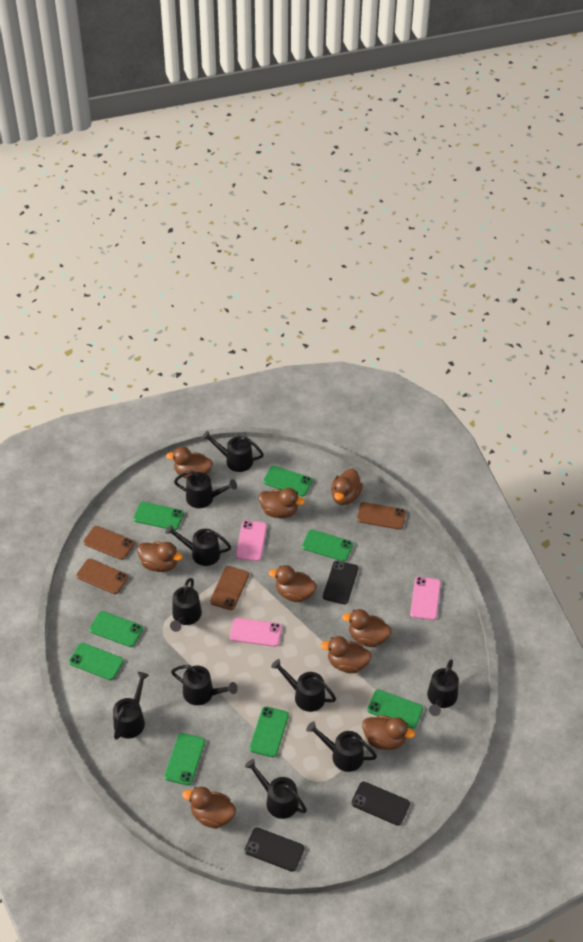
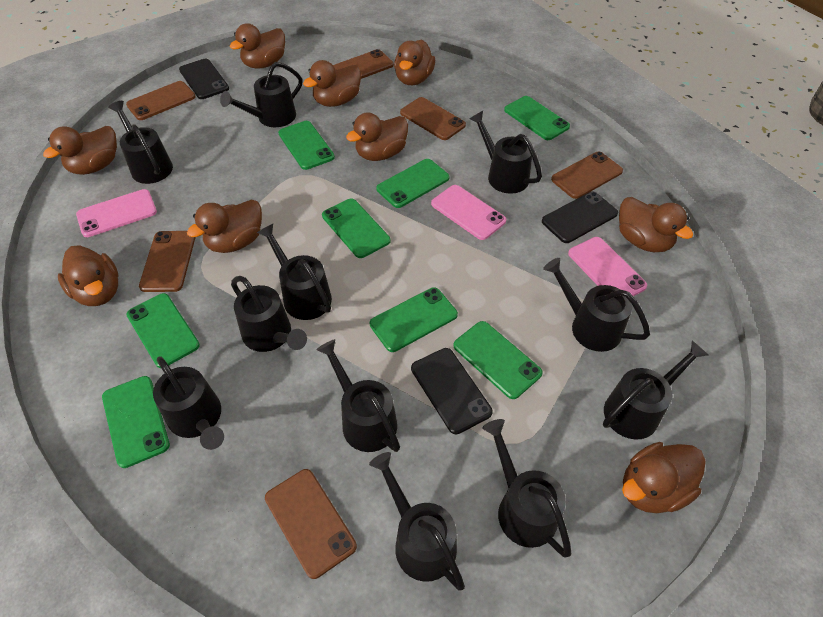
black watering can: [113,672,149,740] [165,524,231,566] [170,578,202,632] [171,665,237,705] [174,470,237,508] [202,431,264,472] [245,759,307,819] [271,659,336,712] [306,721,377,772] [427,659,459,716] = 10 -> [108,101,173,184] [153,356,224,450] [220,62,302,127] [231,276,307,352] [257,224,332,320] [316,339,400,452] [369,452,465,590] [469,111,542,194] [482,419,571,558] [543,258,650,352] [603,341,709,439] = 11
brown phone: [76,559,128,594] [83,526,135,560] [210,566,249,610] [357,502,406,530] = 4 -> [126,81,196,120] [139,231,196,292] [265,469,357,579] [333,49,394,79] [400,97,466,140] [551,152,623,199] = 6

